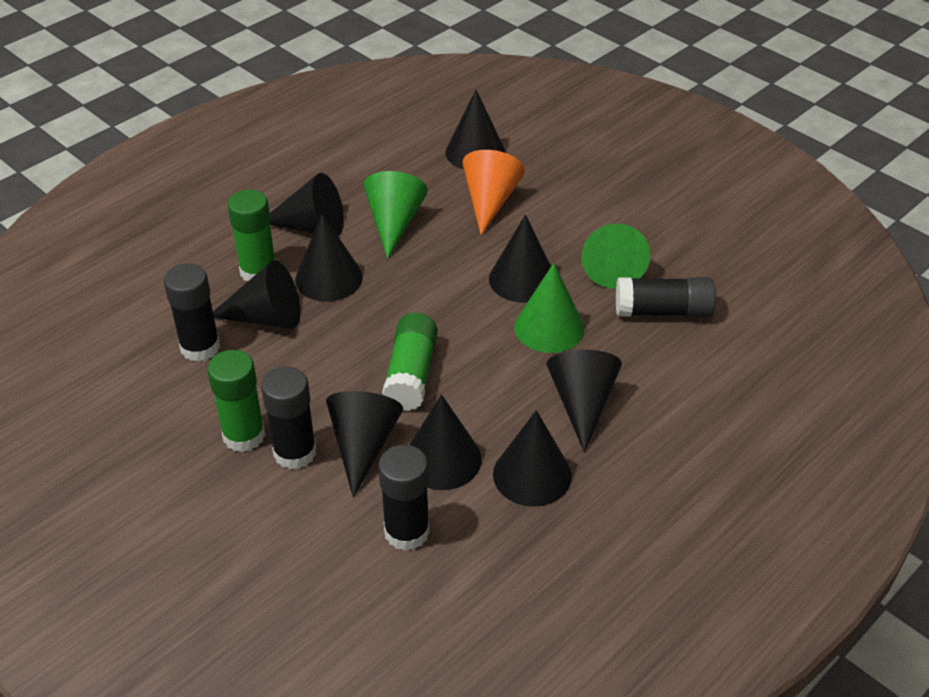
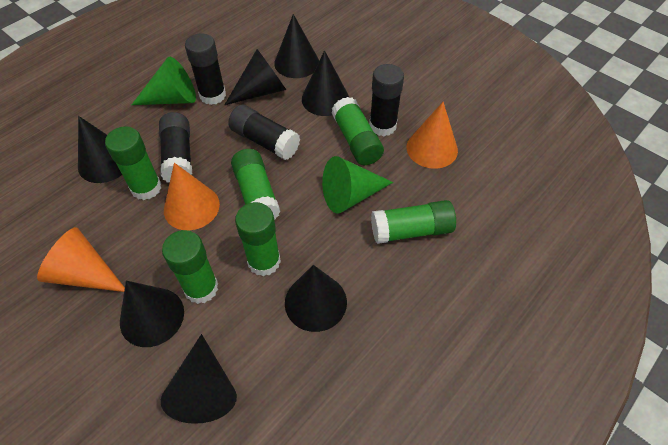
black cone: [213,260,300,329] [269,173,344,236] [295,214,363,302] [326,391,403,498] [409,394,482,490] [445,90,506,169] [489,215,551,303] [493,410,572,507] [547,350,622,453] = 9 -> [78,116,122,183] [120,281,184,347] [161,334,237,424] [225,49,286,105] [274,14,319,78] [285,265,347,332] [302,50,349,116] = 7
green cone: [363,171,428,259] [514,263,584,353] [581,224,650,289] = 3 -> [132,57,196,105] [322,156,393,213] = 2
green glue stick: [207,350,265,452] [228,189,276,281] [382,313,438,411] = 3 -> [105,126,161,200] [162,230,218,304] [231,149,280,220] [235,202,281,276] [331,97,384,165] [371,200,456,244] = 6
orange cone: [462,150,525,235] = 1 -> [37,227,125,292] [164,163,220,230] [407,102,458,169] = 3

